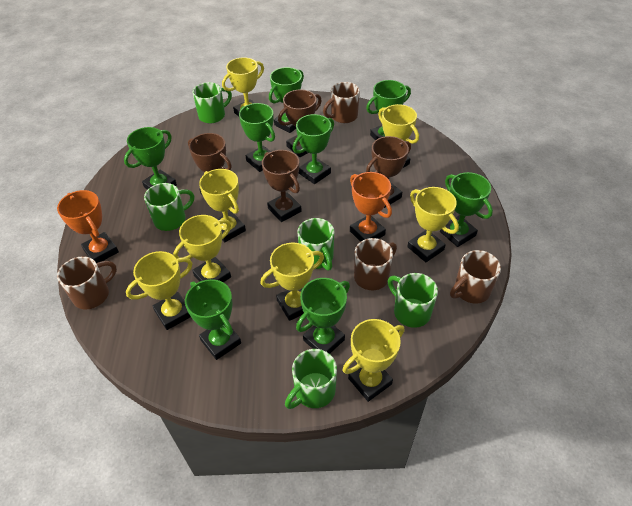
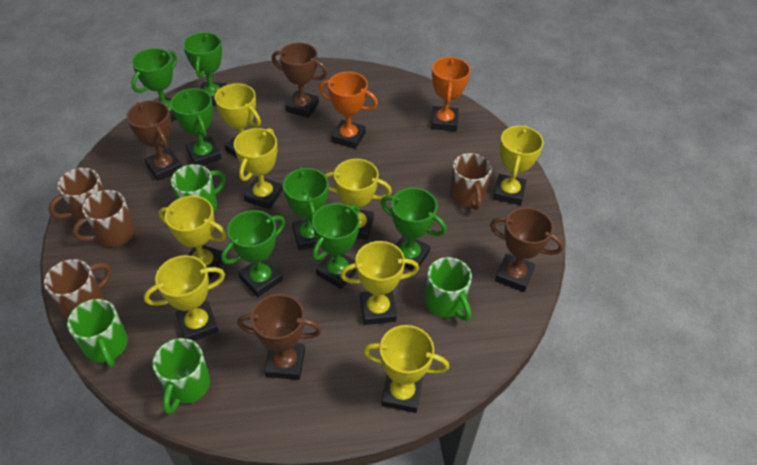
green mug: [144,183,194,231] [192,82,232,124] [285,349,337,409] [297,218,335,271] [388,273,438,328] = 5 -> [67,299,128,368] [153,338,210,414] [171,164,226,212] [425,257,472,321] = 4
green trophy: [124,127,177,190] [185,279,241,360] [239,103,275,172] [269,67,304,133] [293,114,334,184] [296,278,350,354] [366,80,411,140] [440,172,493,247] = 8 -> [131,48,177,122] [170,88,221,166] [183,32,227,105] [221,210,285,297] [283,167,329,250] [312,203,360,289] [381,188,447,271] = 7

